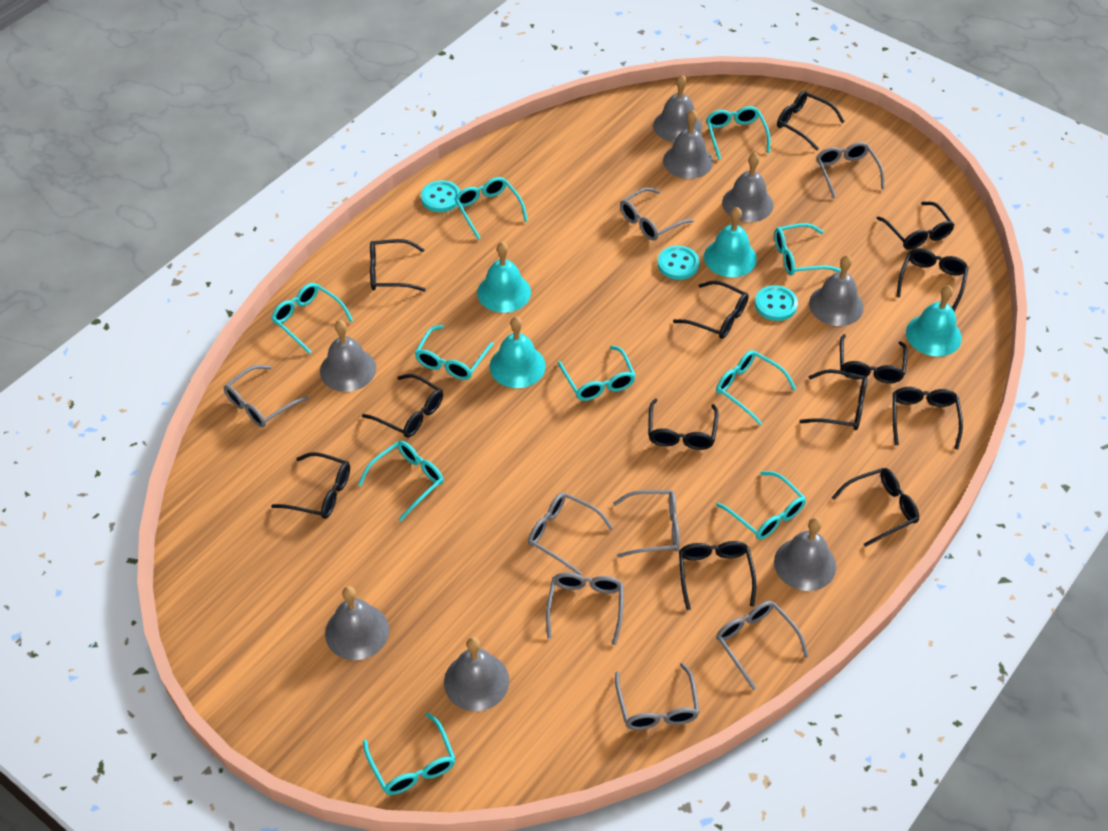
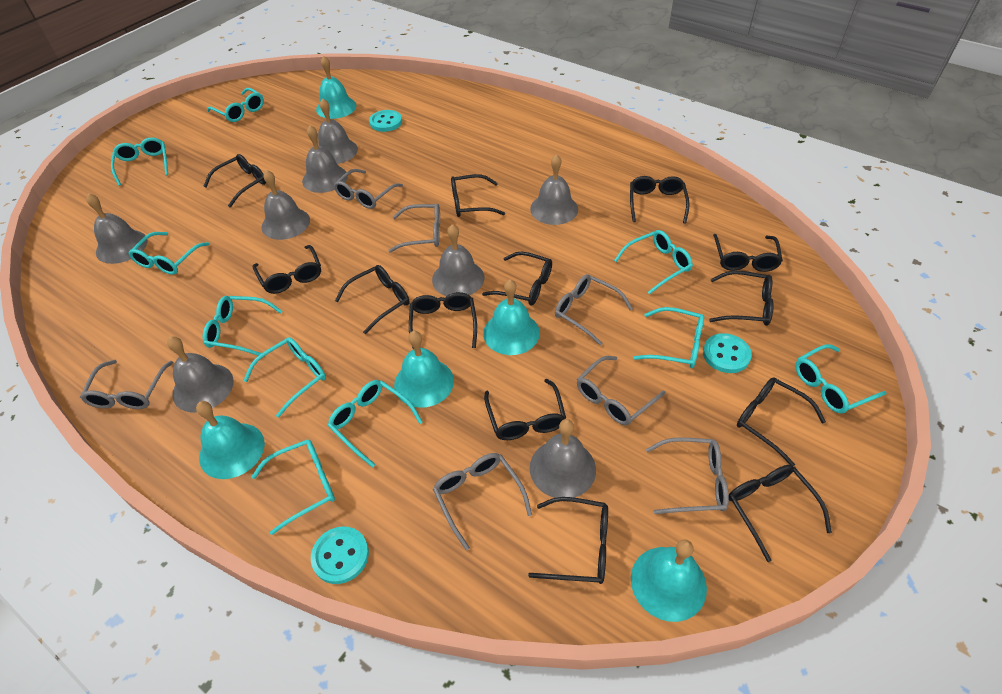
grey glasses: [224,365,308,427] [528,493,613,575] [546,572,624,645] [613,490,680,557] [615,663,700,730] [620,187,694,240] [716,601,809,690] [817,142,884,199] = 8 -> [80,360,173,409] [334,169,403,209] [388,204,440,253] [433,453,532,550] [555,274,633,346] [577,356,665,425] [646,437,729,514] = 7
turquoise bell: [477,242,531,313] [490,317,546,388] [704,207,757,277] [906,285,962,357] = 4 -> [196,401,265,479] [316,56,356,119] [394,331,454,408] [483,279,540,355] [631,539,707,622] = 5

